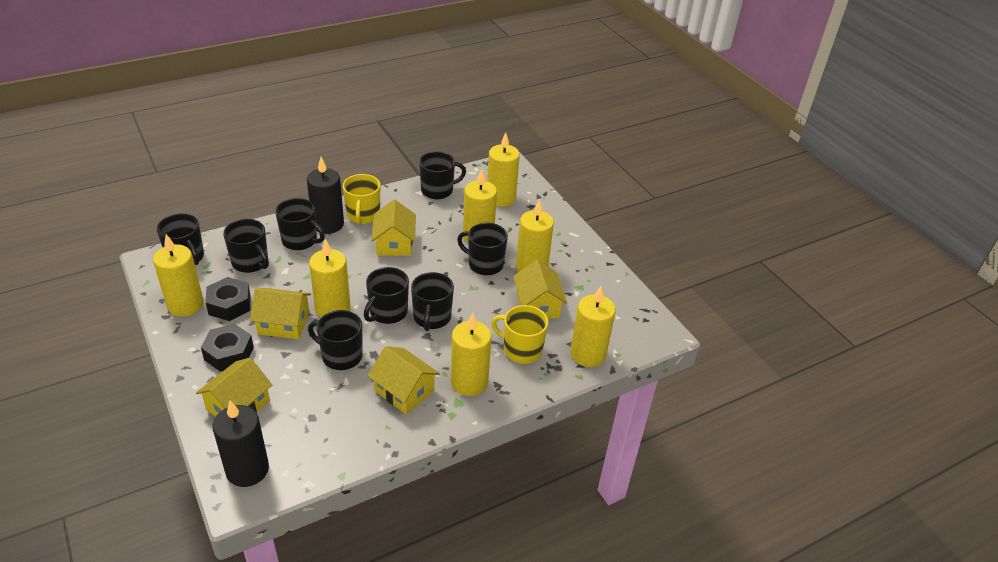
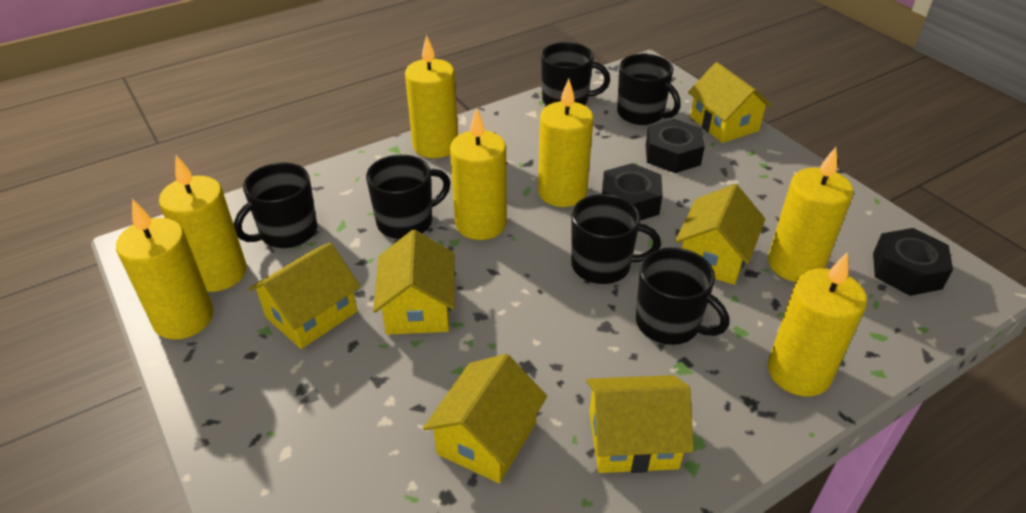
black candle: [213,400,269,487] [307,157,344,234] = 2 -> none = 0
black mug: [156,214,204,265] [223,219,269,273] [275,198,325,250] [308,310,363,370] [364,267,409,324] [411,272,454,331] [419,151,466,199] [457,223,508,275] = 8 -> [234,163,317,248] [366,155,451,239] [541,42,610,106] [571,194,661,284] [617,54,681,125] [636,247,729,345] = 6
black nut: [201,324,254,372] [206,277,251,321] = 2 -> [602,163,663,220] [646,119,705,173] [873,228,953,296] = 3
yellow house: [196,358,272,417] [250,288,311,339] [368,346,440,414] [371,200,416,256] [513,260,567,319] = 5 -> [249,242,360,349] [373,230,455,335] [423,354,547,483] [586,375,694,473] [675,184,765,285] [688,62,772,143] = 6
yellow mug: [343,174,380,224] [491,305,548,364] = 2 -> none = 0

